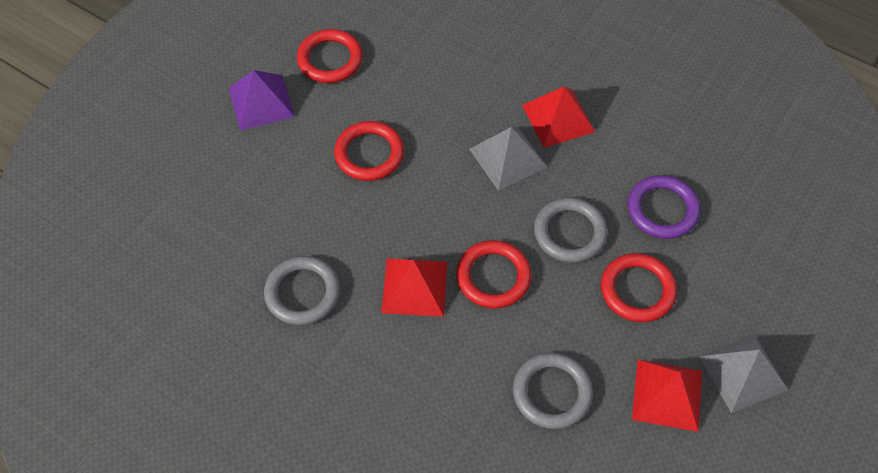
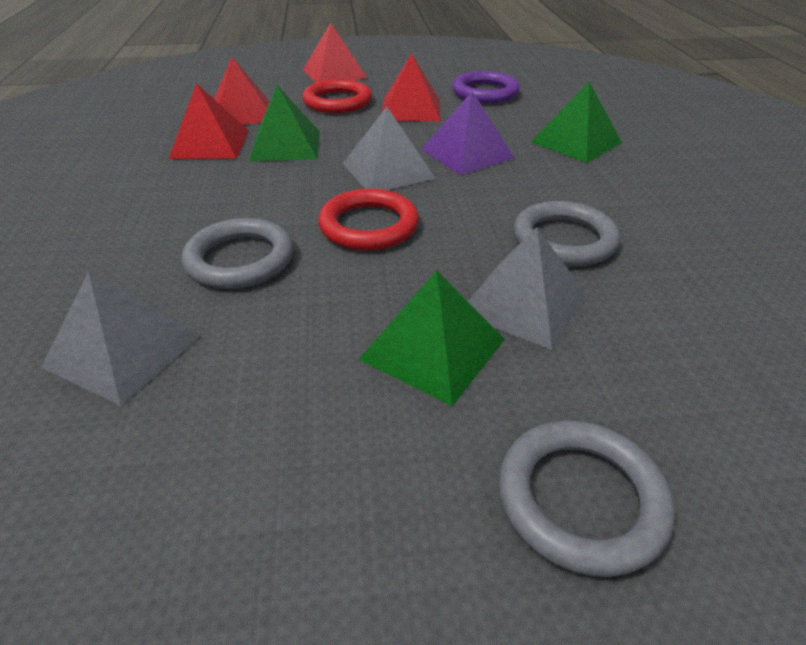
green pyramid: none = 0 -> [249,85,320,162] [358,270,505,406] [531,82,622,163] = 3
grey pyramid: [469,126,547,191] [699,335,788,413] = 2 -> [41,271,201,406] [343,107,436,190] [468,227,586,350] = 3
red pyramid: [382,258,447,317] [522,86,595,148] [632,360,702,432] = 3 -> [169,83,249,159] [214,57,270,125] [303,23,367,83] [382,53,441,121] = 4
red ring: [297,29,363,83] [334,121,404,181] [456,240,532,309] [601,253,677,322] = 4 -> [302,79,372,113] [318,189,419,251] = 2

